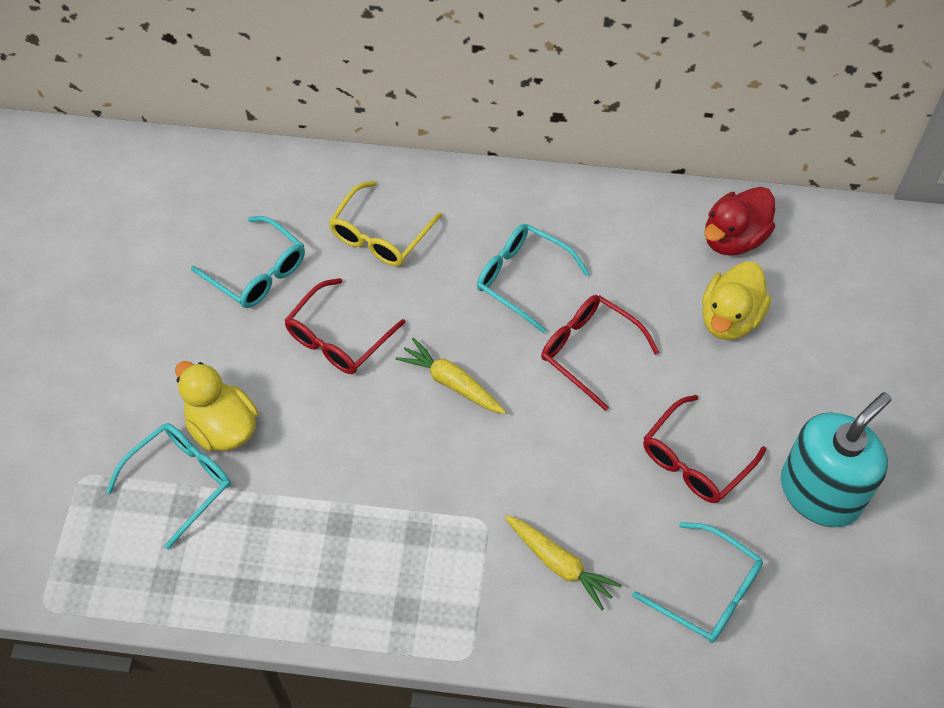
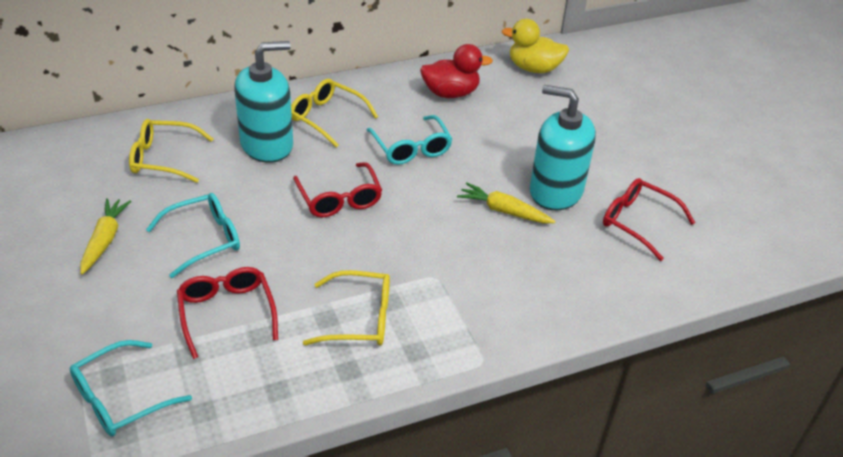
turquoise glasses: [106,423,231,549] [191,216,305,308] [477,224,590,333] [632,522,763,643] = 4 -> [70,340,192,437] [146,193,240,278] [367,115,452,165] = 3
turquoise soap dispenser: [781,392,892,527] = 1 -> [234,41,293,163] [530,85,596,210] = 2
yellow duck: [175,361,258,451] [702,261,771,340] = 2 -> [502,19,569,73] = 1
yellow glasses: [329,181,442,266] = 1 -> [129,119,213,183] [291,79,378,148] [303,270,390,346] = 3

